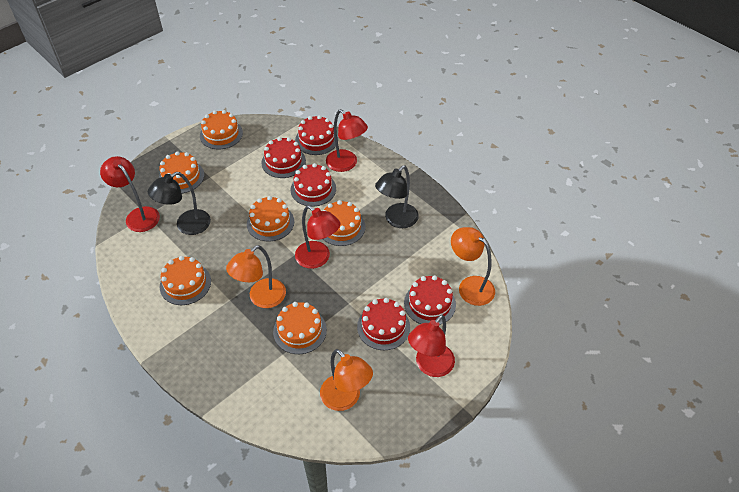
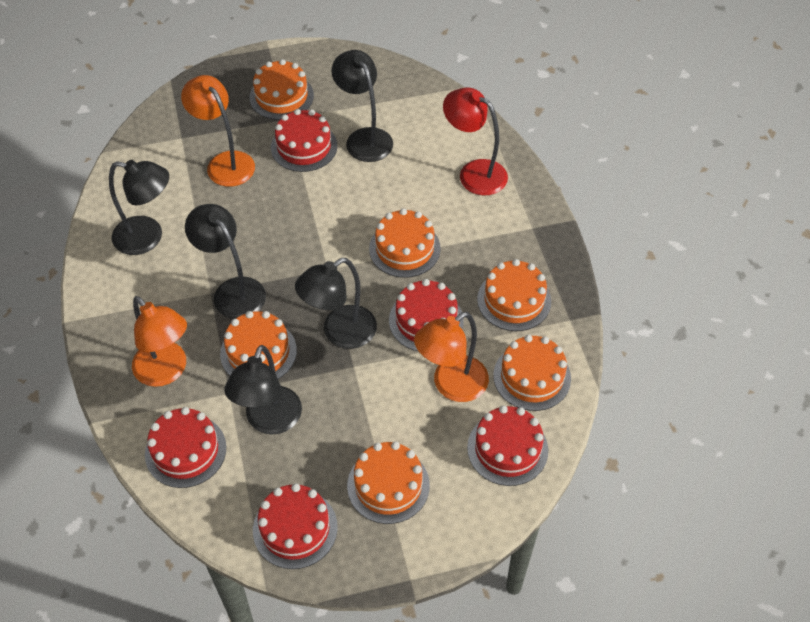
black lamp: [148,172,211,235] [375,165,419,228] = 2 -> [109,160,169,255] [185,204,266,319] [224,345,302,435] [295,258,377,349] [331,50,393,162] = 5
red lamp: [100,156,160,232] [295,205,340,269] [326,109,368,172] [408,315,455,377] = 4 -> [443,87,508,195] = 1

